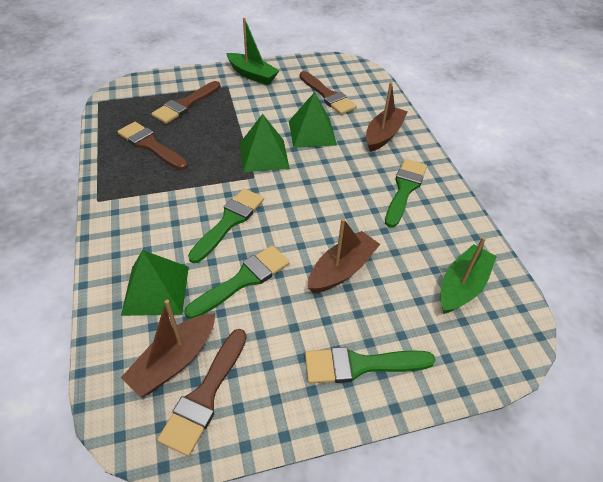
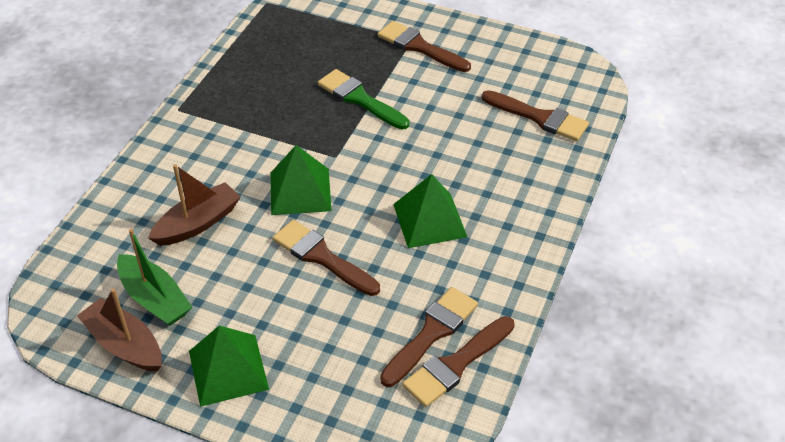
brown boat: [121,300,215,397] [308,218,380,293] [366,82,407,152] = 3 -> [77,288,162,372] [148,164,241,246] = 2
brown brush: [117,122,188,170] [151,81,221,124] [157,329,247,456] [299,71,357,115] = 4 -> [272,220,380,296] [377,21,471,72] [380,287,478,387] [402,316,515,407] [482,90,589,141] = 5
green boat: [226,18,279,85] [440,237,497,314] = 2 -> [117,229,192,326] = 1
green brush: [184,245,290,319] [188,188,264,263] [305,347,436,384] [385,159,427,228] = 4 -> [318,69,409,130] = 1

